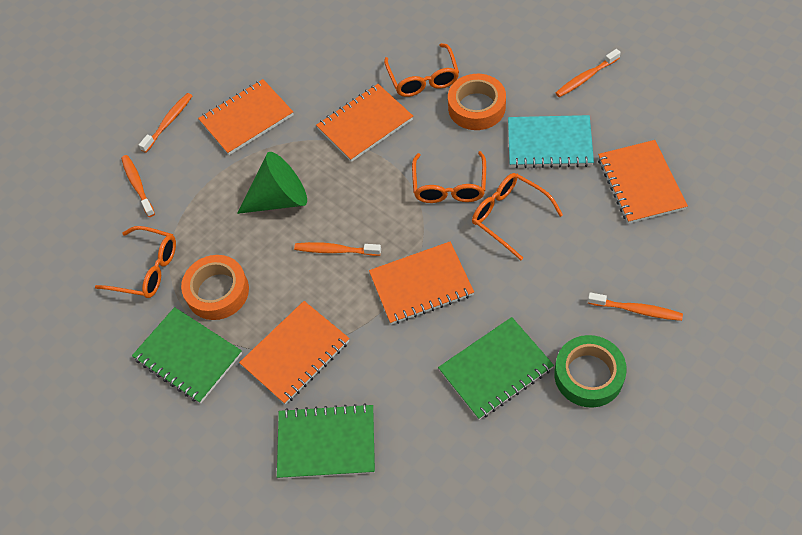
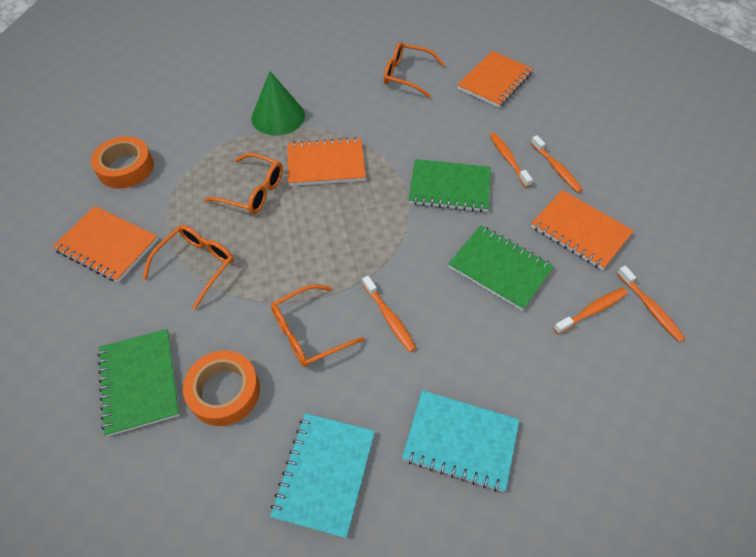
green tape: [554,335,627,408] = 1 -> none = 0
orange notebook: [198,79,293,155] [239,301,350,405] [316,84,413,162] [369,242,474,325] [598,140,688,224] = 5 -> [52,206,158,283] [288,137,366,186] [457,51,533,108] [531,190,634,270] = 4
turquoise notebook: [508,115,594,168] = 1 -> [270,413,375,538] [402,390,520,492] = 2

